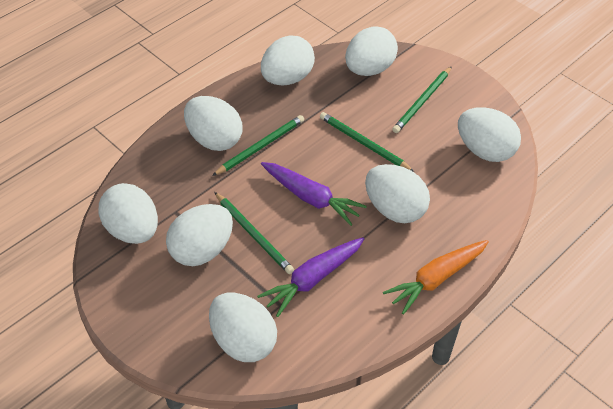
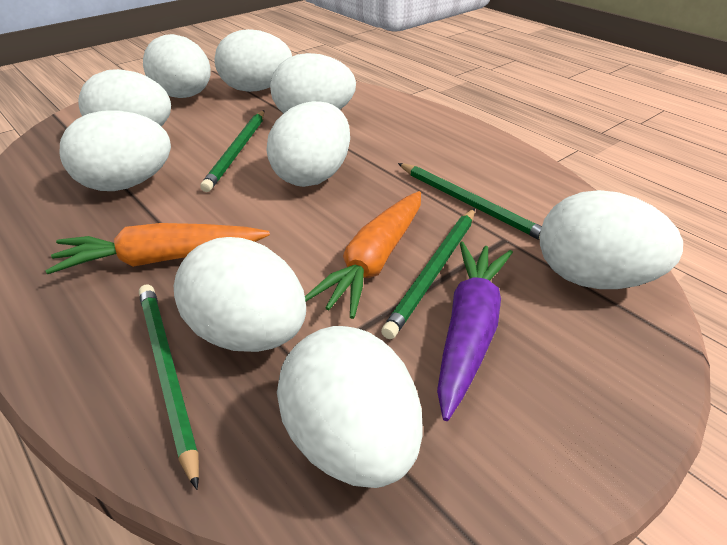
orange carrot: [383,240,489,315] = 1 -> [45,223,270,274] [305,191,421,319] = 2
purple carrot: [257,237,364,317] [261,162,367,226] = 2 -> [437,242,513,421] = 1
white egg: [98,183,158,244] [166,204,233,266] [184,96,242,151] [209,293,277,362] [261,35,315,86] [345,26,398,76] [365,164,430,223] [458,107,521,162] = 8 -> [60,111,171,191] [78,69,171,126] [143,34,211,98] [174,237,306,352] [215,29,292,92] [266,101,350,187] [270,53,356,113] [277,326,423,488] [540,190,683,289] = 9

